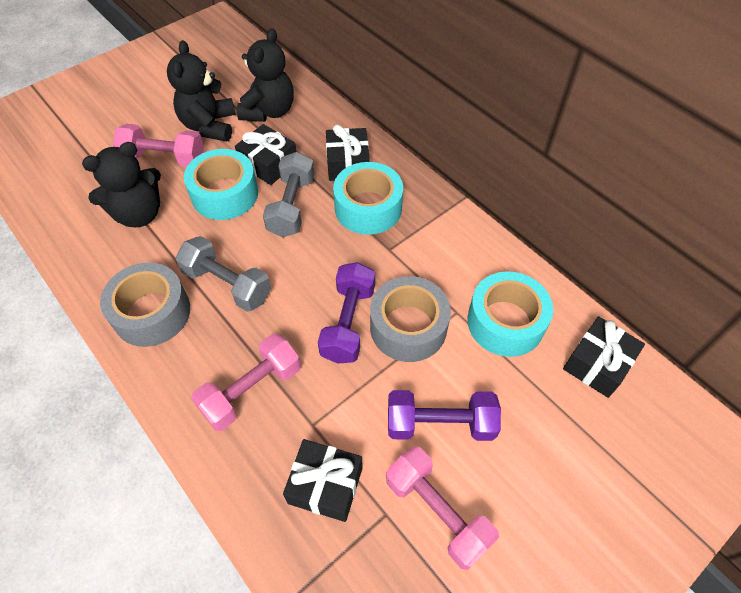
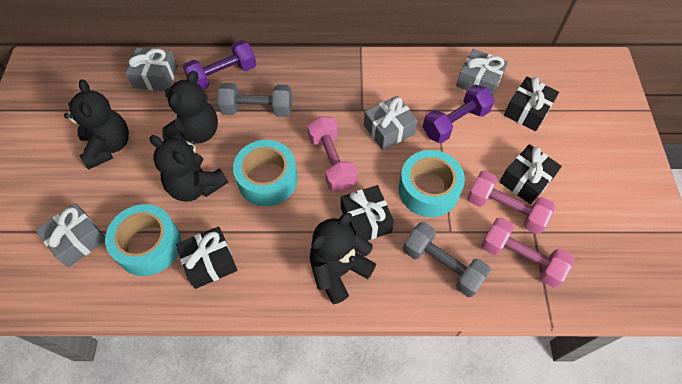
black teddy bear: [82,142,161,227] [167,40,236,142] [237,28,294,122] = 3 -> [64,79,129,170] [150,135,228,202] [162,71,218,143] [310,213,376,304] = 4
grey gift: none = 0 -> [36,203,105,268] [126,48,178,91] [364,96,418,150] [456,49,508,96] = 4
grey tape: [100,263,190,347] [370,276,451,362] = 2 -> none = 0

